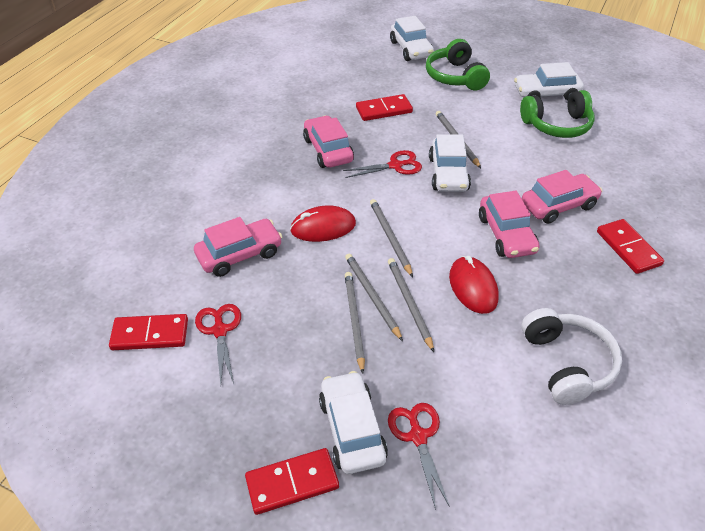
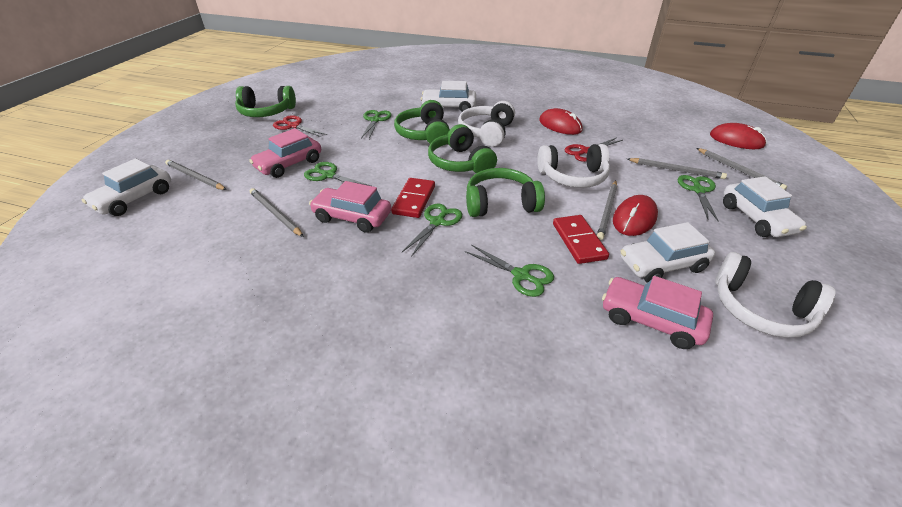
green headphones: [426,39,490,90] [520,90,595,138] = 2 -> [235,86,296,117] [394,100,450,144] [428,124,497,173] [466,168,545,217] = 4
green scissors: none = 0 -> [304,162,371,186] [361,110,392,139] [402,204,462,257] [465,245,554,297] [678,175,719,222] = 5
pink car: [194,217,282,277] [303,115,354,168] [479,191,539,258] [522,170,602,224] = 4 -> [249,128,321,178] [309,181,391,233] [602,276,713,349] = 3
red domino: [109,314,188,350] [245,448,339,515] [356,94,413,121] [597,219,664,274] = 4 -> [391,178,435,218] [553,215,609,264] = 2
red mouse: [290,206,356,242] [449,256,499,314] = 2 -> [539,108,582,135] [613,195,658,236] [710,123,767,149] = 3
red scissors: [195,304,241,385] [343,150,422,178] [388,403,450,510] = 3 -> [273,115,327,137] [565,138,623,162] = 2
white headphones: [521,308,622,405] = 1 -> [458,101,515,147] [537,144,610,188] [715,252,836,338] = 3

